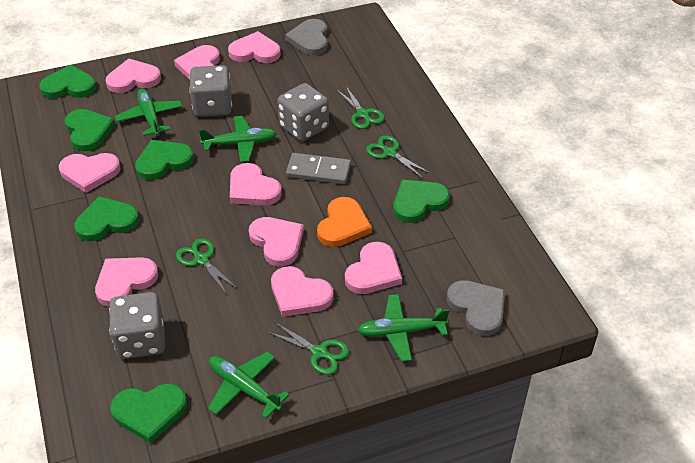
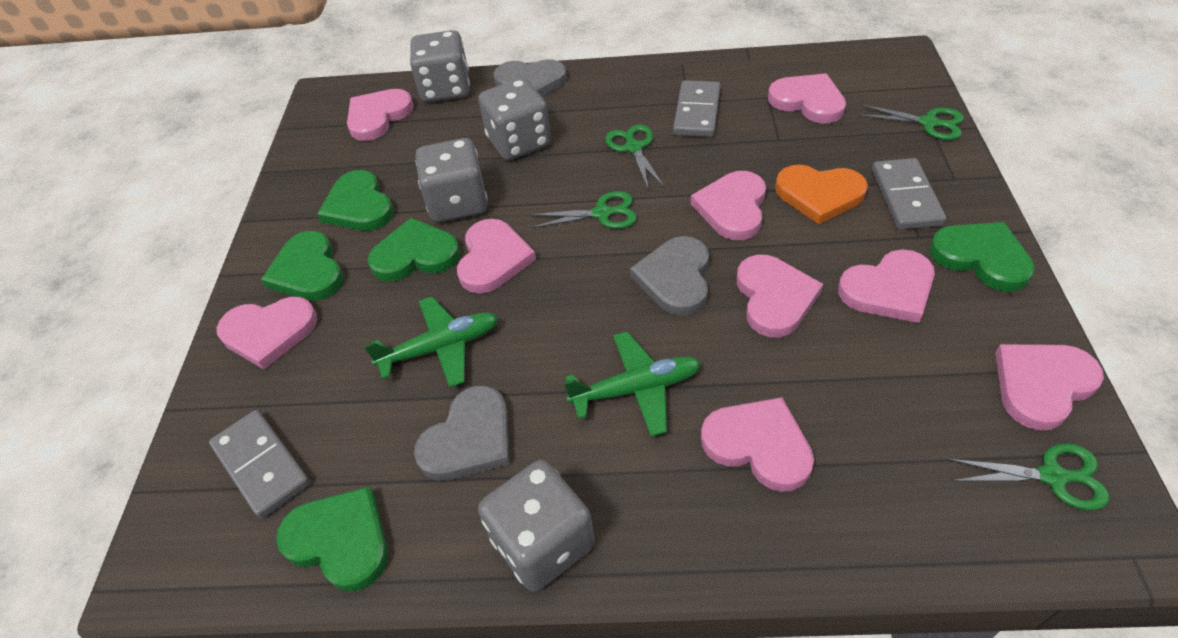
green heart: [39,65,96,99] [65,109,115,151] [74,196,139,241] [110,383,187,443] [135,140,194,180] [393,180,450,223] = 6 -> [261,231,344,301] [276,486,388,592] [317,170,394,231] [368,218,460,281] [930,222,1035,291] = 5
green plane: [115,89,183,136] [199,116,277,162] [208,351,290,418] [358,294,449,362] = 4 -> [364,296,498,387] [564,331,701,436] = 2
grey dice: [109,292,165,359] [189,65,232,117] [277,83,329,141] = 3 -> [410,30,470,102] [415,138,488,222] [478,78,551,160] [478,460,595,592] = 4
grey domino: [286,153,351,184] = 1 -> [209,410,310,519] [673,80,720,137] [872,158,946,229] = 3
grey heart: [285,19,328,55] [447,280,505,336] = 2 -> [414,386,510,481] [493,59,567,97] [630,236,709,316] = 3

